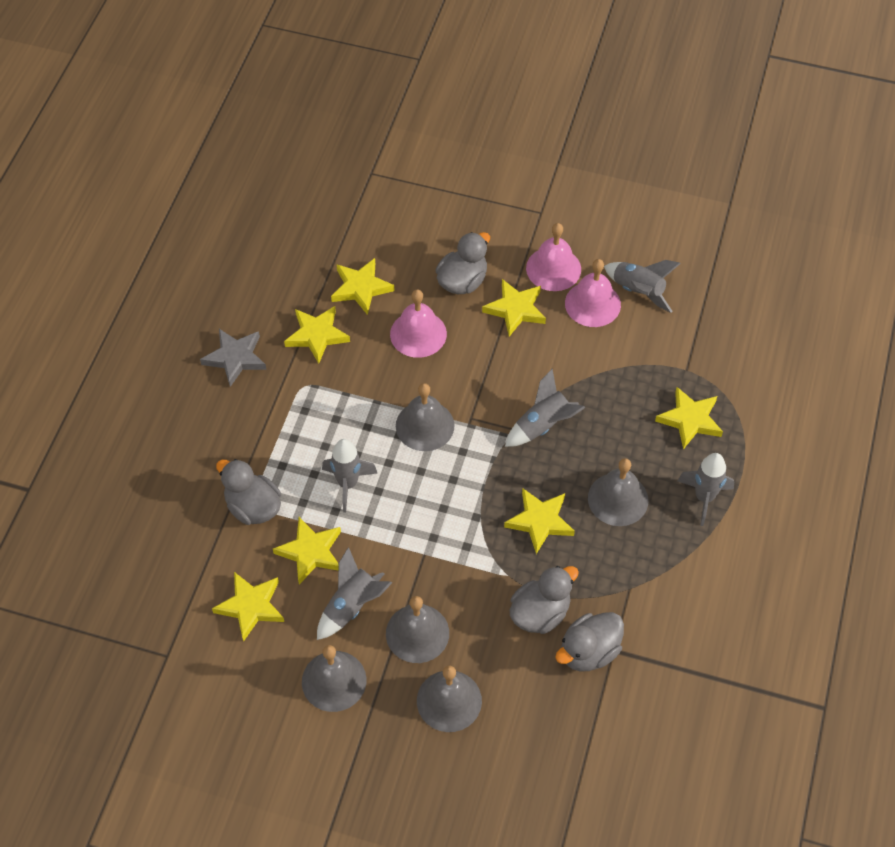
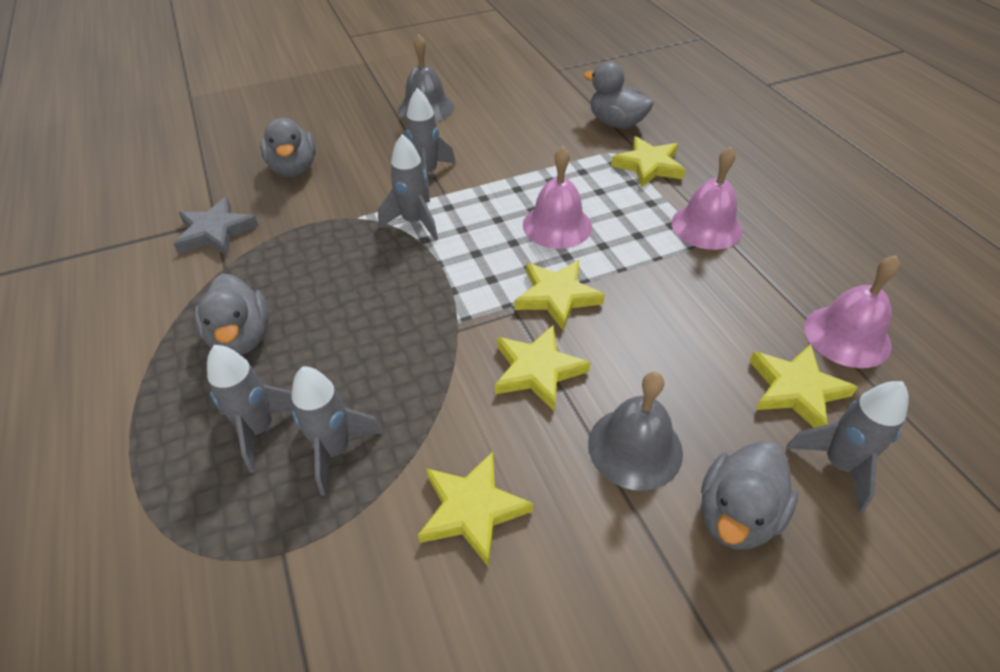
grey bell: [302,645,367,712] [386,596,449,663] [396,383,455,451] [417,665,482,732] [588,458,648,526] = 5 -> [398,34,454,122] [588,372,683,491] = 2
yellow star: [212,572,284,642] [273,517,341,585] [284,306,350,364] [331,258,394,315] [482,279,546,336] [504,488,575,554] [655,387,723,449] = 7 -> [418,451,533,567] [495,326,591,411] [514,260,605,331] [611,136,686,187] [749,344,858,428] = 5

